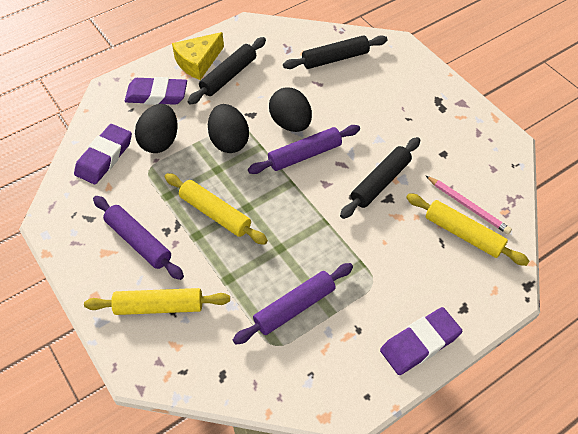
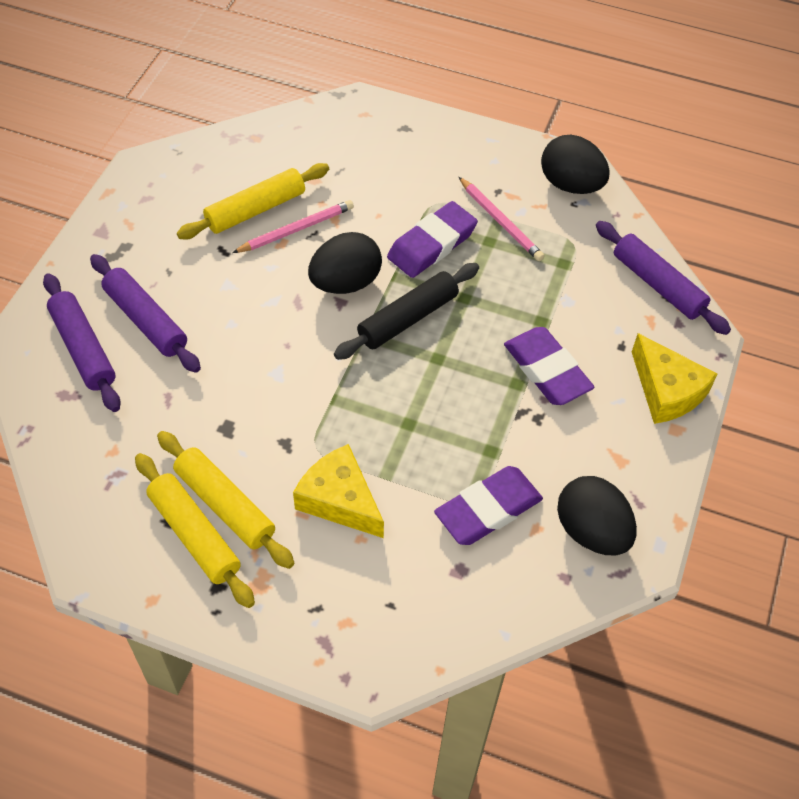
black rolling pin: [188,37,266,105] [283,36,388,69] [340,137,420,219] = 3 -> [334,263,479,360] = 1
pink pencil: [426,176,512,234] = 1 -> [232,200,354,253] [459,177,544,261] = 2
yellow cheese: [172,32,224,80] = 1 -> [293,444,384,538] [632,333,717,424] = 2

